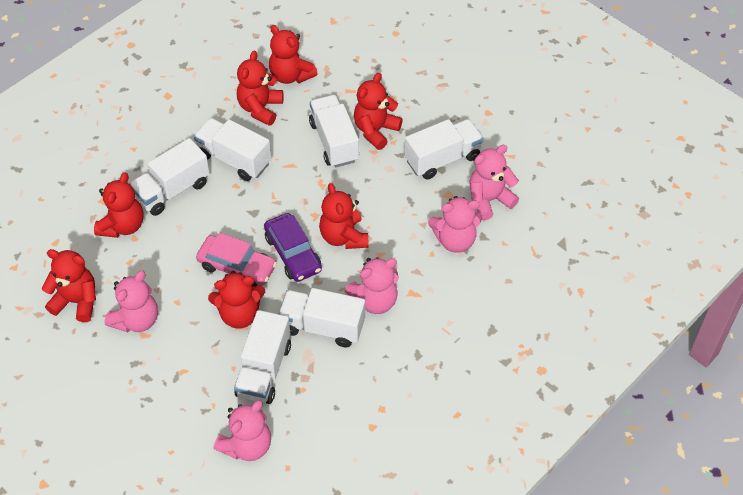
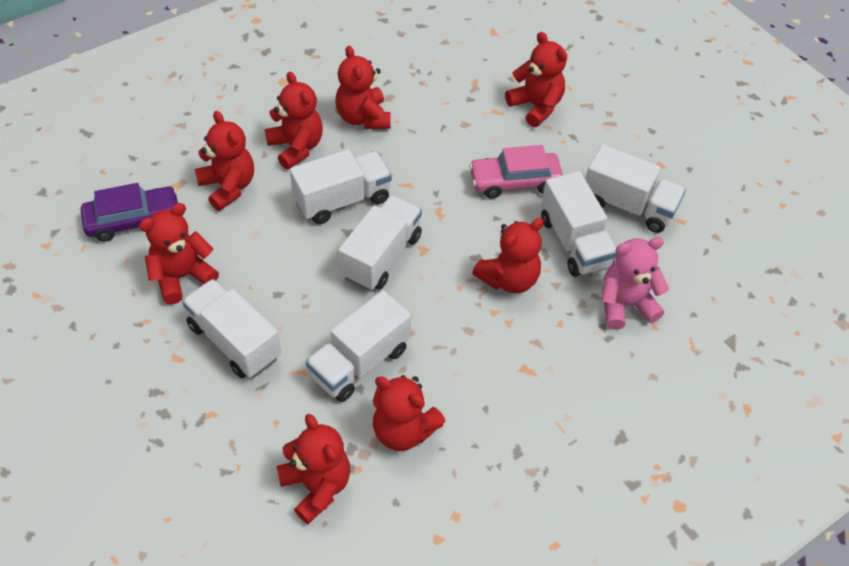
pink teddy bear: [105,270,158,332] [213,400,271,461] [345,257,399,314] [428,196,482,253] [469,145,519,220] = 5 -> [601,237,669,330] = 1
red teddy bear: [42,249,96,322] [94,172,144,238] [208,271,265,328] [237,51,283,126] [269,25,318,84] [319,183,369,249] [354,73,403,150] = 7 -> [139,203,219,304] [195,111,254,211] [265,72,323,170] [277,414,351,524] [335,45,391,129] [373,375,446,451] [472,218,544,293] [505,32,567,127] = 8

